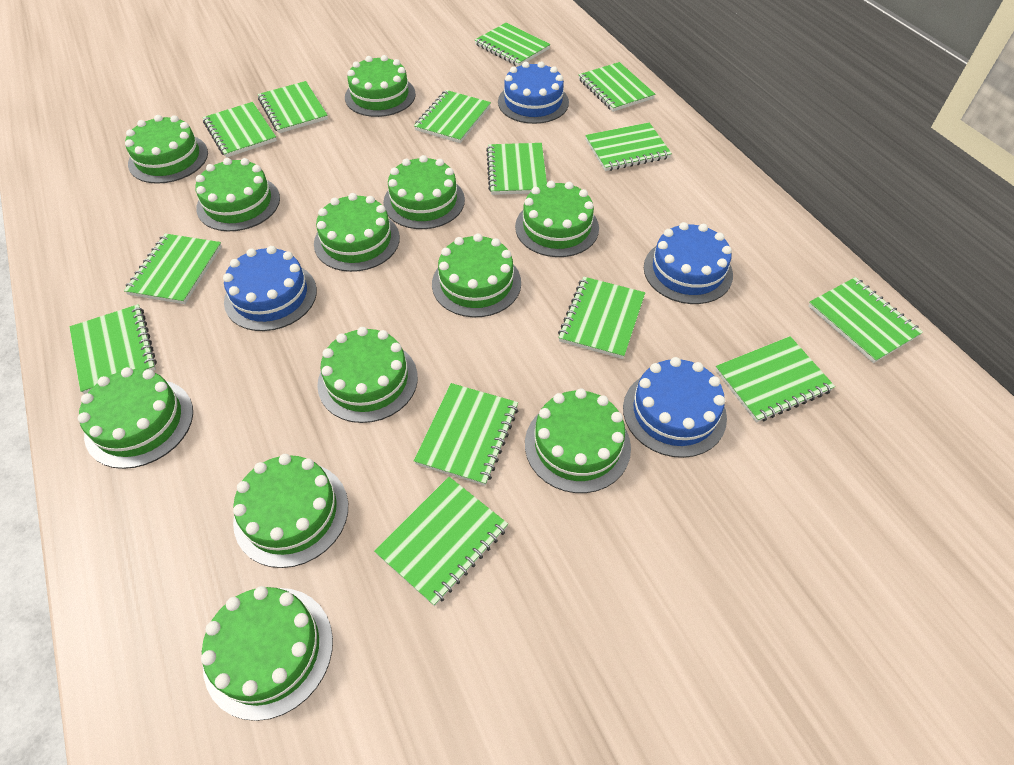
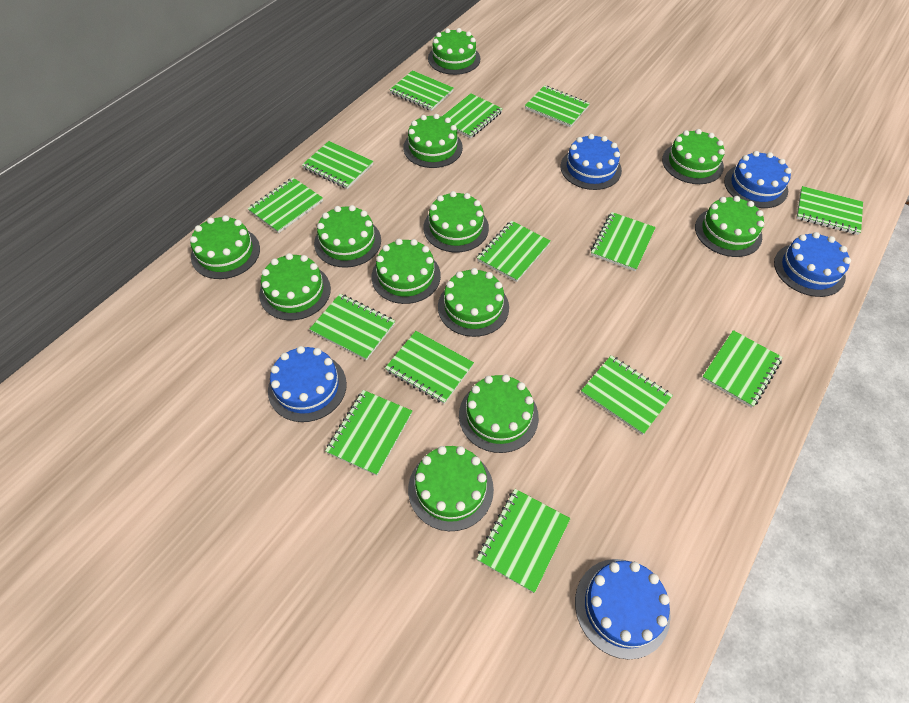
blue cake: [223,246,317,331] [498,62,569,124] [623,357,727,458] [644,222,733,304] = 4 -> [268,346,347,422] [561,134,622,190] [575,559,671,660] [724,151,791,208] [774,232,851,297] = 5

